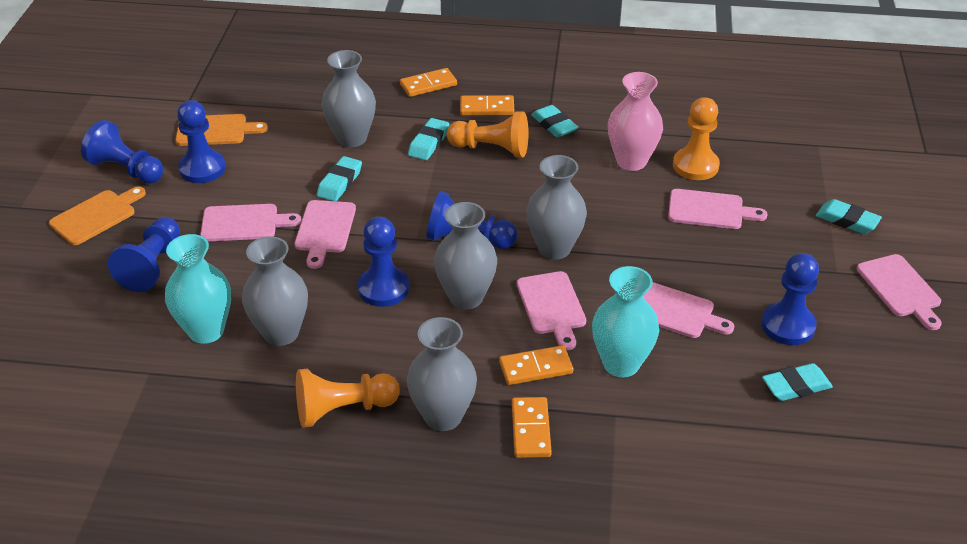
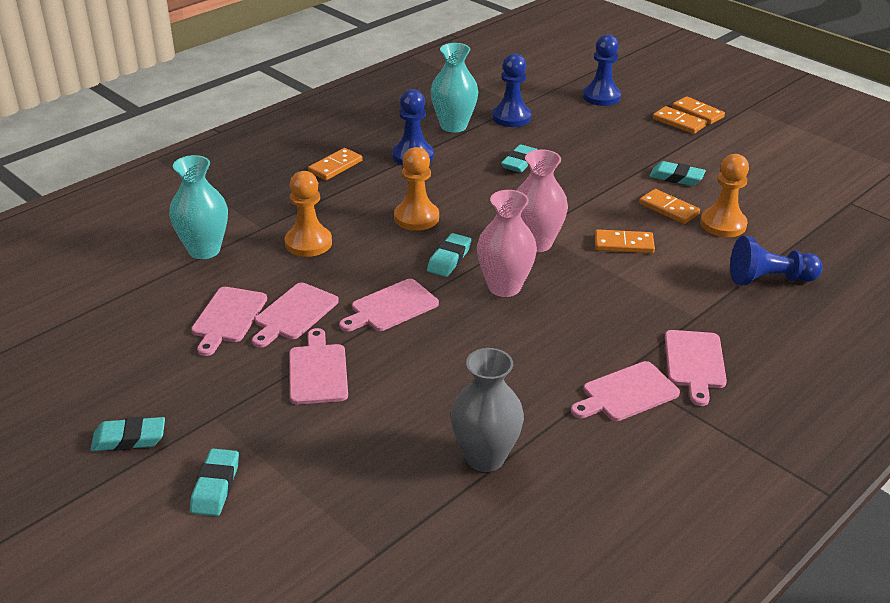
blue pawn: [81,120,164,184] [108,217,180,292] [177,100,226,183] [357,217,409,307] [427,191,517,249] [761,253,819,345] = 6 -> [392,89,434,165] [492,53,531,127] [583,34,621,106] [730,236,823,286] = 4
grey vase: [242,236,308,346] [321,50,376,147] [407,317,477,431] [434,202,497,309] [526,155,587,260] = 5 -> [451,348,524,472] = 1
orange cutting board: [49,186,146,245] [175,114,268,146] = 2 -> none = 0
orange domino: [400,68,457,97] [460,95,514,116] [499,345,573,385] [512,397,552,458] = 4 -> [308,148,363,180] [595,229,655,253] [639,189,700,224] [653,106,707,134] [672,96,725,124] = 5
pink vase: [608,72,663,171] = 1 -> [477,190,537,297] [516,149,568,252] = 2

